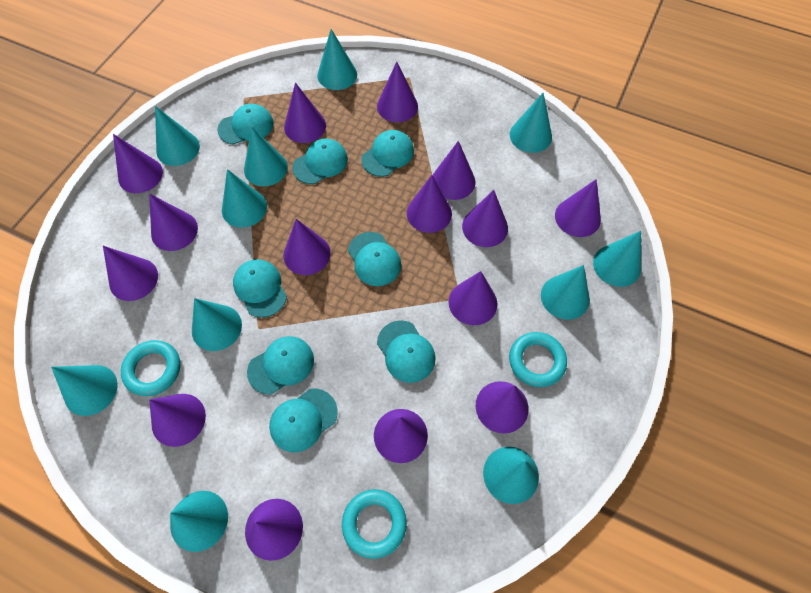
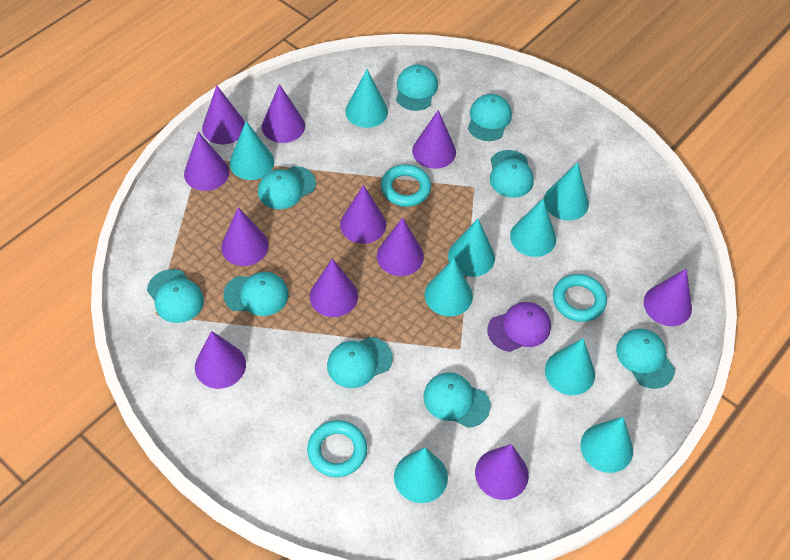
purple cap: none = 0 -> [487,302,551,352] = 1
purple cone: [103,246,158,301] [113,134,163,193] [149,194,198,251] [149,394,206,447] [245,499,303,561] [283,219,331,275] [284,82,326,143] [374,409,428,463] [377,61,418,122] [407,175,452,233] [433,141,475,200] [449,271,497,325] [462,190,508,247] [476,381,529,434] [555,179,601,237] = 15 -> [184,132,229,191] [195,331,246,389] [202,85,245,144] [221,207,269,266] [262,84,305,143] [310,259,358,317] [340,185,386,244] [377,218,424,276] [412,110,456,169] [475,444,529,500] [644,269,692,326] = 11
turquoise cap: [217,104,274,145] [233,259,287,318] [247,336,314,395] [269,388,338,452] [292,139,348,184] [348,232,401,286] [361,130,414,177] [377,320,436,383] = 8 -> [147,269,204,323] [223,272,289,316] [258,166,316,209] [327,337,393,388] [396,65,438,111] [423,372,490,428] [468,94,512,141] [490,150,534,198] [616,329,675,389] = 9
turquoise cone: [51,365,118,416] [155,106,200,166] [170,491,228,552] [192,298,242,351] [222,169,267,228] [244,127,288,187] [317,29,357,90] [483,447,539,504] [510,93,552,153] [541,265,590,320] [593,231,641,287] = 11 -> [230,121,274,180] [345,69,388,128] [394,447,448,503] [425,258,473,316] [448,219,495,277] [510,199,556,257] [544,162,589,221] [545,338,595,395] [580,417,633,473] = 9

